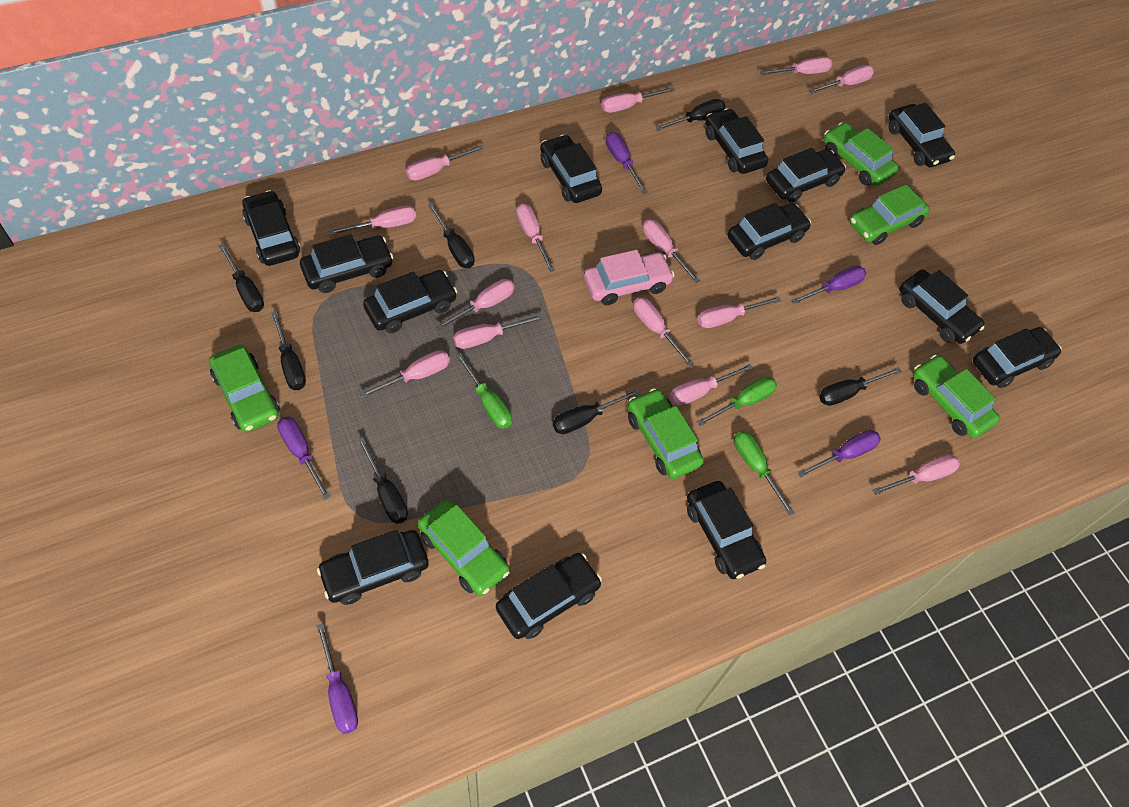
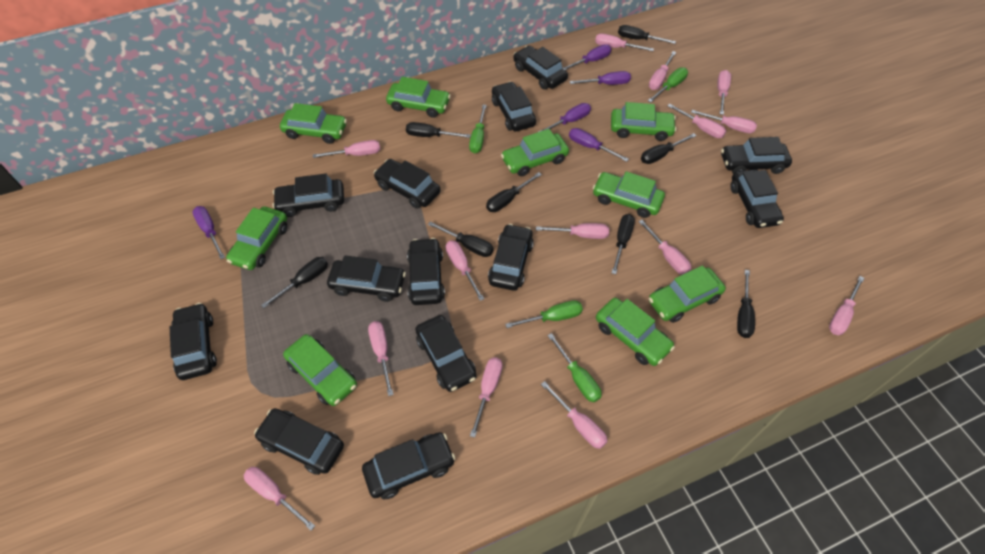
black screwdriver: [219,244,264,312] [271,311,306,390] [357,437,408,524] [428,203,474,268] [553,389,641,434] [655,99,725,131] [819,367,902,406] = 7 -> [261,257,328,308] [406,122,471,138] [428,221,494,257] [486,172,542,212] [612,214,635,274] [618,25,676,44] [641,133,696,164] [737,270,755,338] = 8
green car: [209,345,280,432] [418,500,510,596] [628,388,704,479] [824,122,899,186] [850,184,930,245] [913,355,1000,438] = 6 -> [226,206,287,270] [280,103,347,144] [283,334,357,406] [386,77,451,118] [501,129,569,176] [593,171,665,218] [596,298,675,366] [611,102,677,141] [649,265,726,323] = 9
green screwdriver: [456,353,512,429] [697,377,777,426] [734,431,795,515] = 3 -> [469,105,487,154] [505,300,583,328] [548,333,601,402] [648,67,688,102] = 4
pink car: [584,250,675,305] = 1 -> none = 0

